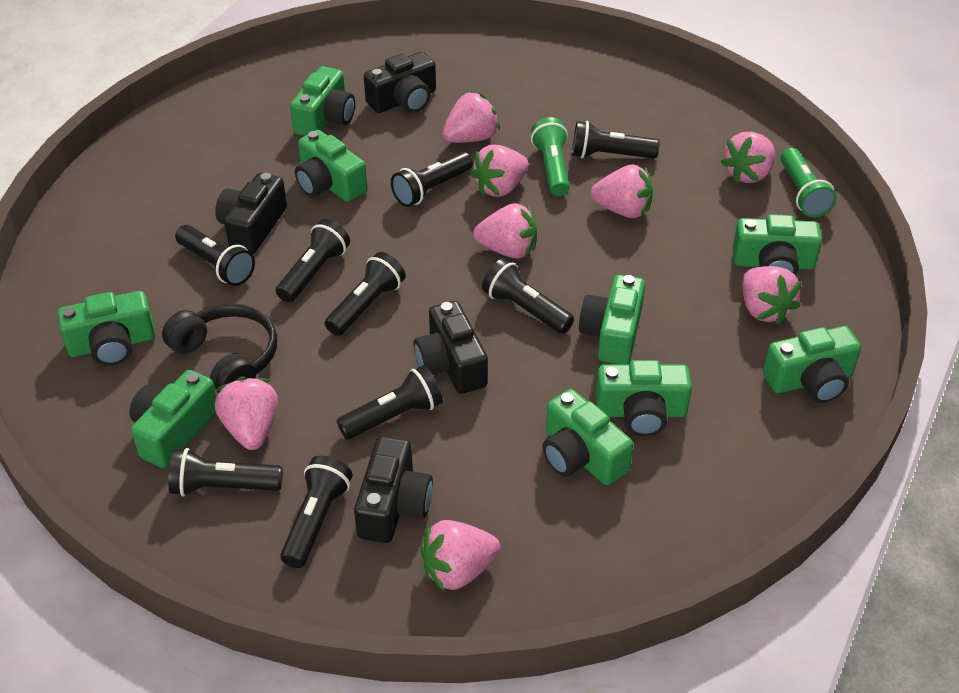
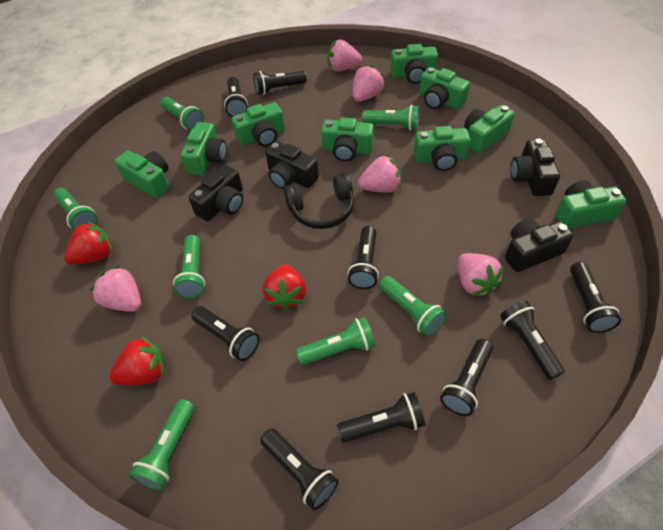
green flashlight: [531,117,570,196] [781,148,836,217] = 2 -> [53,188,97,230] [129,399,194,490] [160,97,204,131] [173,235,205,298] [296,317,376,365] [362,105,419,131] [379,276,446,336] = 7
pink strawberry: [215,377,278,450] [420,520,500,591] [442,91,500,143] [471,145,529,197] [473,203,537,259] [591,164,653,218] [721,132,775,183] [742,266,802,325] = 8 -> [90,265,141,312] [327,39,362,72] [353,65,385,102] [358,155,401,193] [458,253,504,297] = 5
red strawberry: none = 0 -> [64,221,112,265] [109,336,165,385] [263,264,306,311] = 3

